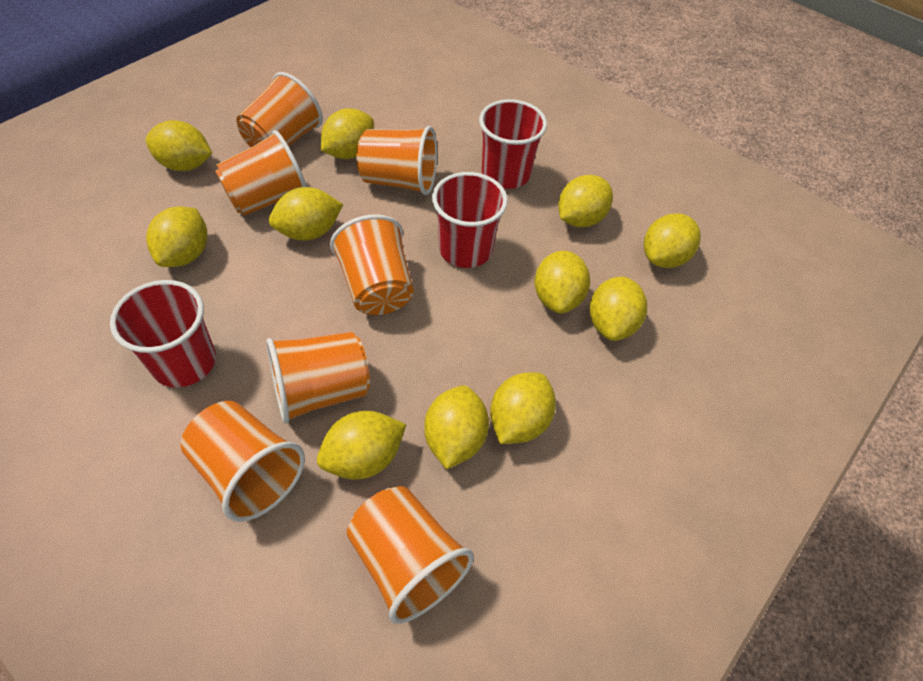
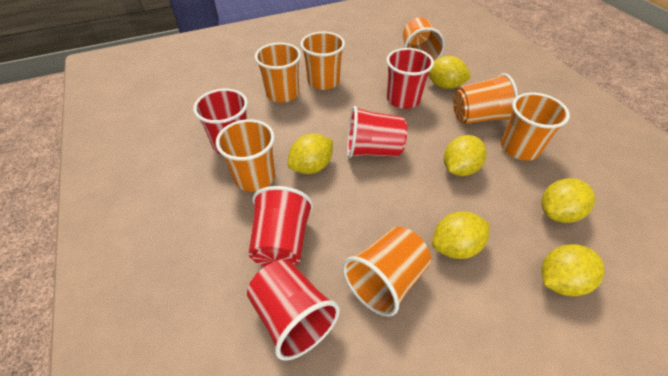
red cup: [110,280,216,388] [432,172,508,268] [479,99,547,189] = 3 -> [193,89,248,155] [247,260,340,361] [248,186,313,267] [347,106,407,158] [386,48,434,109] = 5
yellow lemon: [145,120,212,171] [146,206,207,267] [269,187,343,241] [317,411,406,480] [321,108,374,159] [424,385,489,469] [490,372,556,444] [535,250,590,314] [558,175,613,227] [589,277,647,341] [644,213,701,268] = 11 -> [288,133,333,174] [428,56,471,89] [432,211,490,259] [444,135,487,176] [541,178,595,223] [541,244,604,296] = 6

